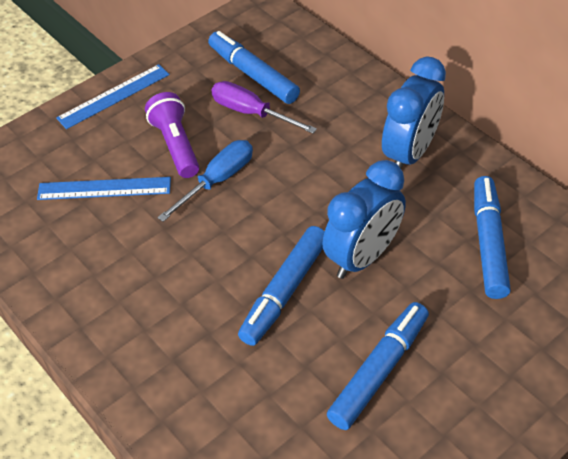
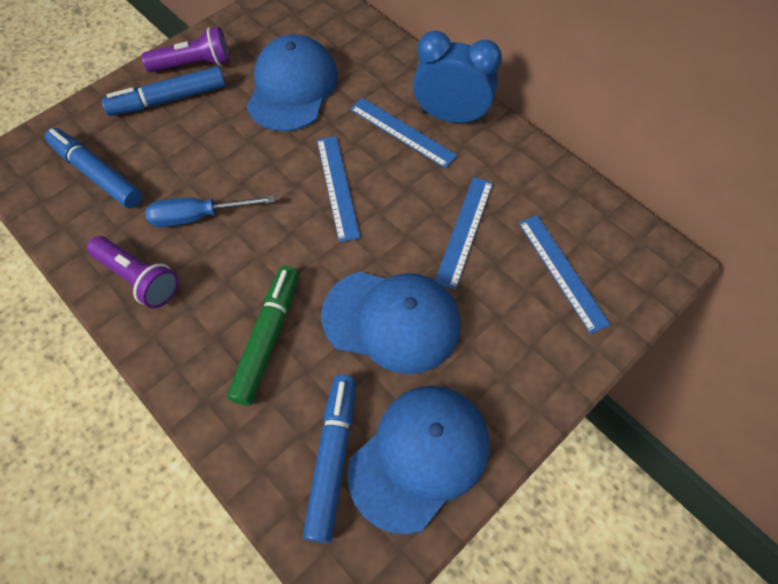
blue cap: none = 0 -> [246,34,338,132] [321,272,460,374] [347,386,489,534] = 3
blue clock: [322,160,406,279] [382,56,446,169] = 2 -> [413,30,502,124] = 1
blue marker: [208,31,300,104] [238,226,325,346] [327,302,429,430] [474,176,511,299] = 4 -> [45,128,142,208] [102,66,226,116] [303,375,356,543] = 3
blue ruler: [37,177,171,200] [56,64,170,129] = 2 -> [317,136,360,242] [350,98,457,168] [435,177,493,290] [519,215,610,334] = 4
green marker: none = 0 -> [227,266,299,406] = 1
purple flashlight: [145,92,199,178] = 1 -> [87,236,179,308] [141,27,230,72] = 2
purple screwdriver: [212,81,317,134] = 1 -> none = 0

